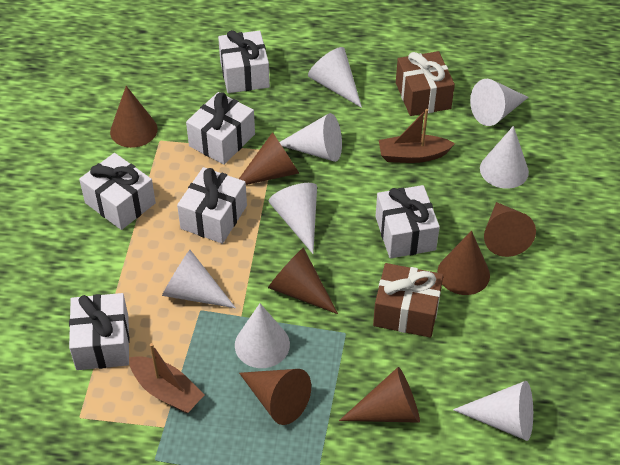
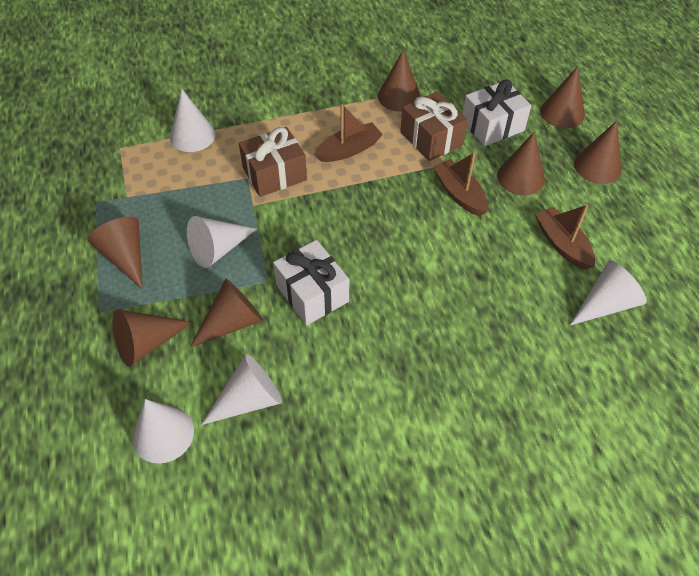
brown boat: [129,343,205,413] [379,109,455,163] = 2 -> [314,104,383,162] [433,152,488,216] [535,204,595,270] = 3
white cone: [162,250,236,308] [235,303,290,368] [269,183,317,254] [280,113,342,162] [308,47,362,108] [453,381,533,441] [470,79,529,126] [480,126,529,189] = 8 -> [132,399,194,464] [170,89,216,152] [187,216,257,268] [201,354,282,425] [570,260,647,325] = 5
white gift: [69,293,130,370] [79,153,156,230] [177,167,247,244] [186,92,255,165] [218,30,270,93] [375,185,440,258] = 6 -> [273,240,349,325] [463,79,532,146] = 2

